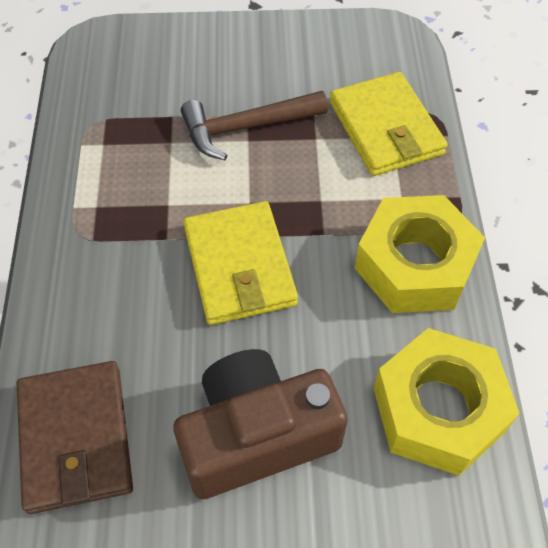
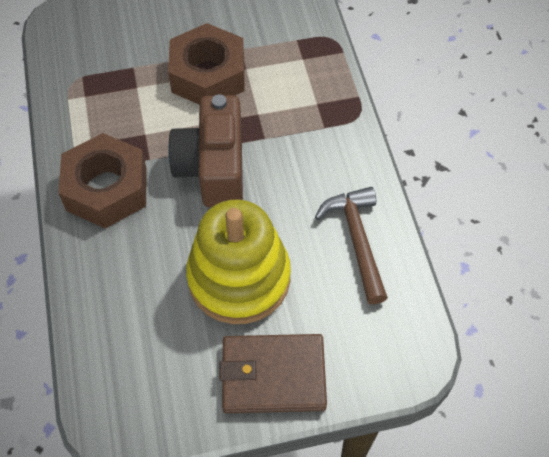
brown nut: none = 0 -> [58,133,147,229] [168,23,245,104] = 2
yellow nut: [355,195,485,313] [374,328,520,476] = 2 -> none = 0
yellow stacking toy: none = 0 -> [186,199,291,324] = 1
yellow wallet: [183,201,298,325] [330,72,447,176] = 2 -> none = 0

